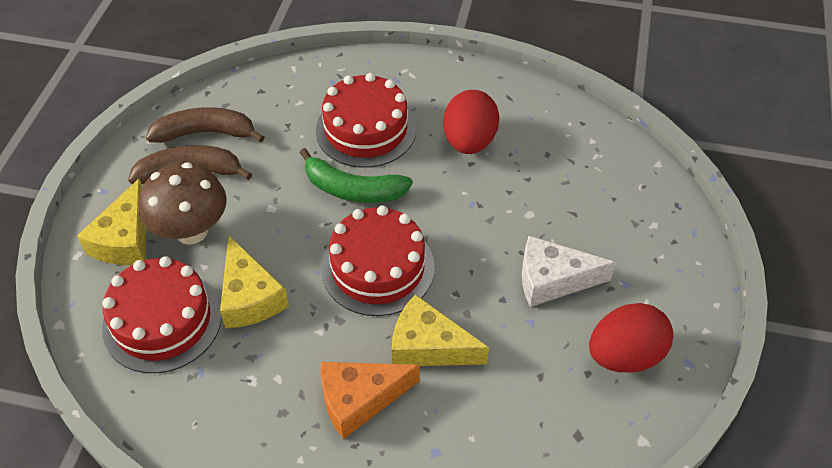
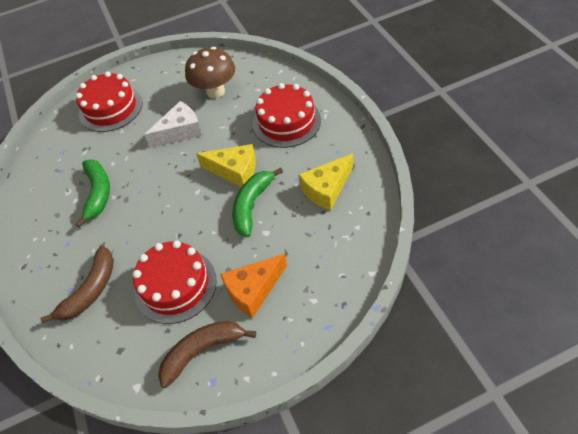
green banana: [299,148,413,203] = 1 -> [75,159,110,228] [232,168,283,237] = 2
red egg: [443,90,500,154] [589,303,673,372] = 2 -> none = 0
yellow cheese: [77,179,146,265] [220,236,289,328] [392,294,489,366] = 3 -> [196,144,256,187] [298,154,353,211] = 2

